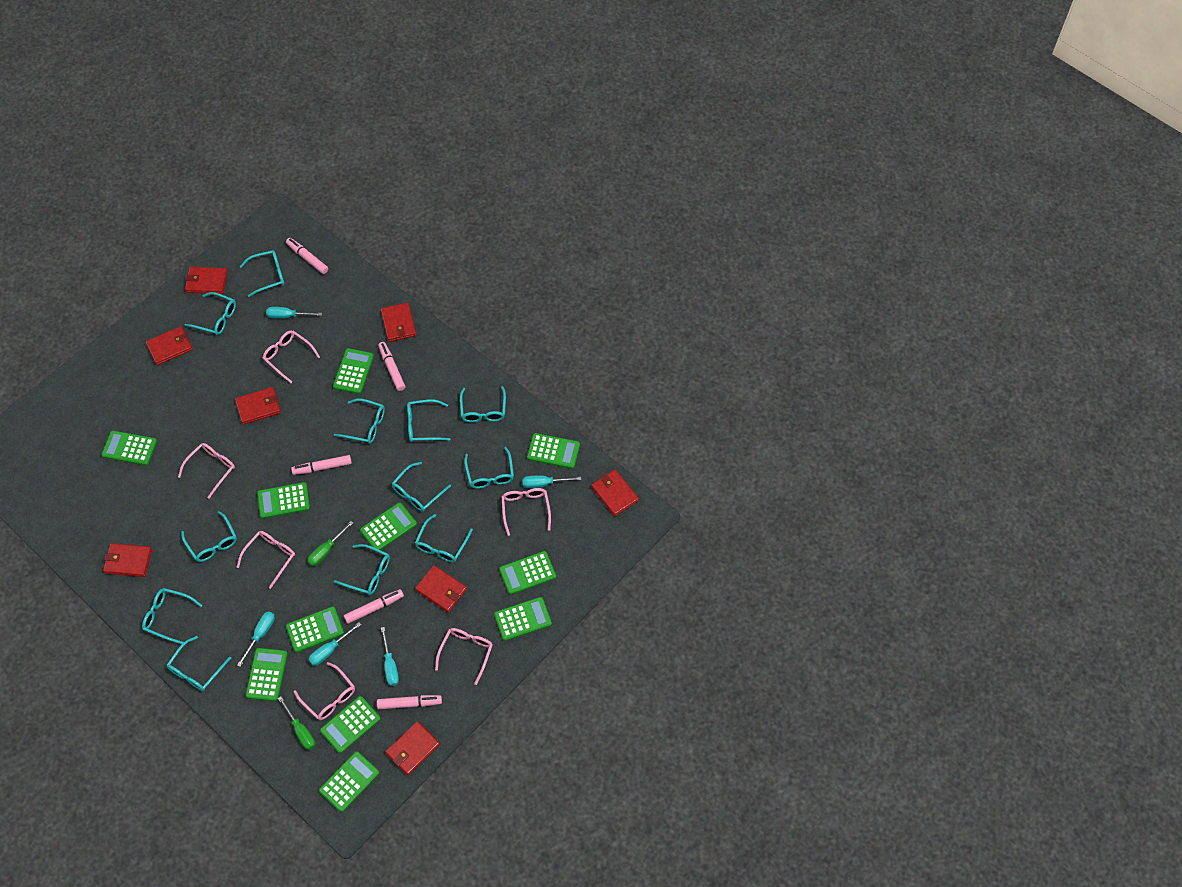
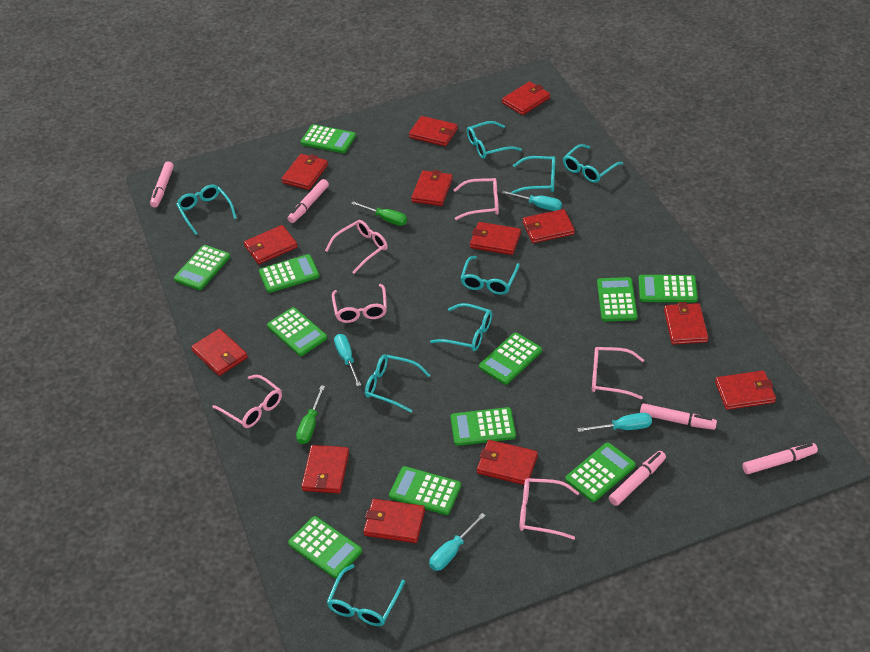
red wallet: [103,543,152,577] [146,326,193,365] [185,267,228,294] [235,387,281,425] [381,302,416,342] [385,721,440,775] [415,565,467,612] [591,469,639,516] = 8 -> [191,329,248,376] [244,225,298,264] [281,154,328,190] [301,445,349,493] [363,499,425,543] [409,116,458,146] [411,170,453,206] [470,222,521,255] [477,440,538,485] [502,81,550,115] [523,209,575,243] [664,302,708,345] [715,370,776,410] = 13
turquoise glasses: [142,588,203,644] [167,636,231,691] [181,511,237,562] [185,292,236,335] [240,250,284,297] [334,399,385,444] [334,544,390,595] [391,462,451,512] [407,399,450,442] [415,514,473,562] [460,386,506,422] [464,447,514,489] = 12 -> [176,185,237,235] [327,564,405,626] [365,354,430,413] [430,303,492,351] [460,256,520,295] [467,121,522,159] [511,156,555,194] [563,144,623,183] = 8
turquoise screwdriver: [237,611,275,667] [266,307,322,319] [309,622,361,666] [381,627,399,686] [522,475,581,488] = 5 -> [334,334,361,386] [429,513,486,571] [502,191,562,211] [577,413,652,432] = 4

